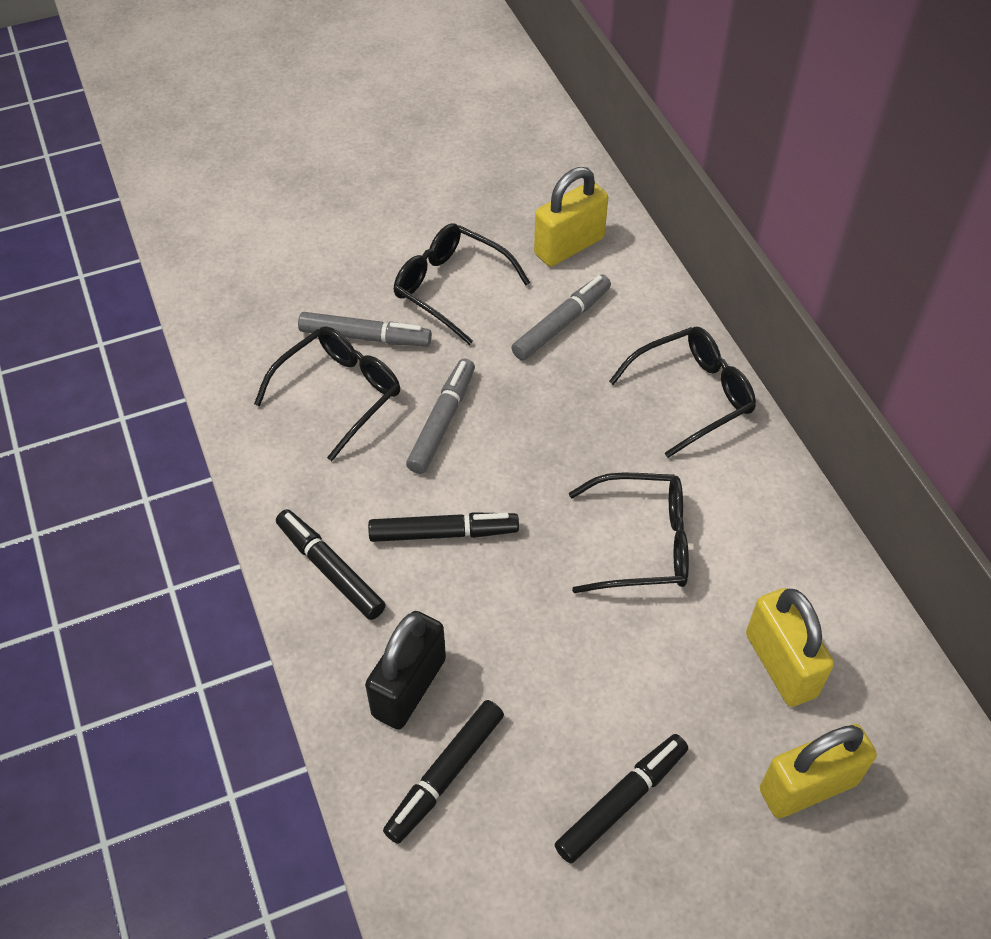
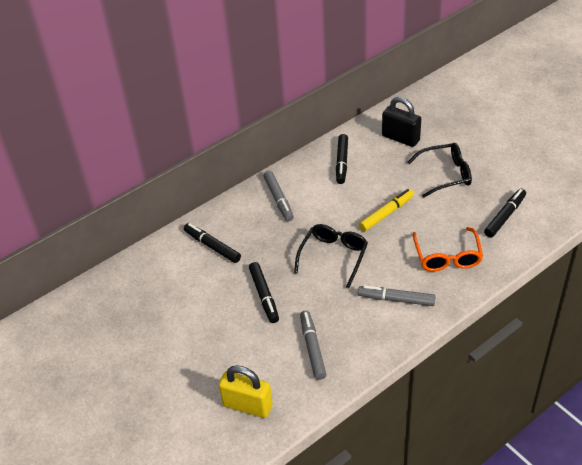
black glasses: [254,326,400,461] [394,223,530,345] [569,473,689,593] [609,327,756,458] = 4 -> [294,224,368,288] [407,143,472,198] = 2
orange glasses: none = 0 -> [413,227,483,271] = 1
yellow marker: none = 0 -> [359,189,414,231] = 1
yellow padlock: [534,167,608,267] [746,588,834,707] [760,724,877,818] = 3 -> [219,365,273,418] = 1

